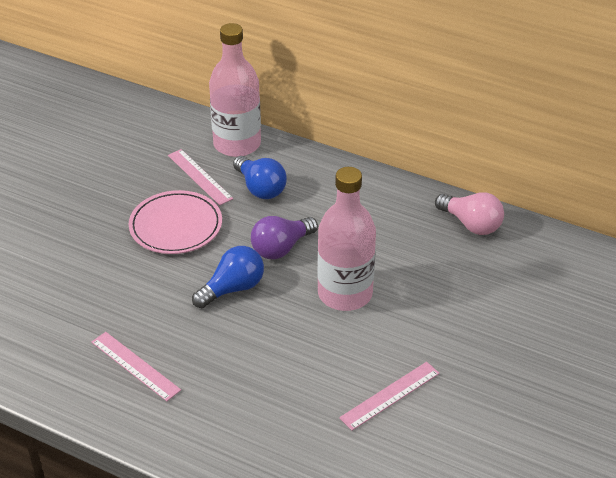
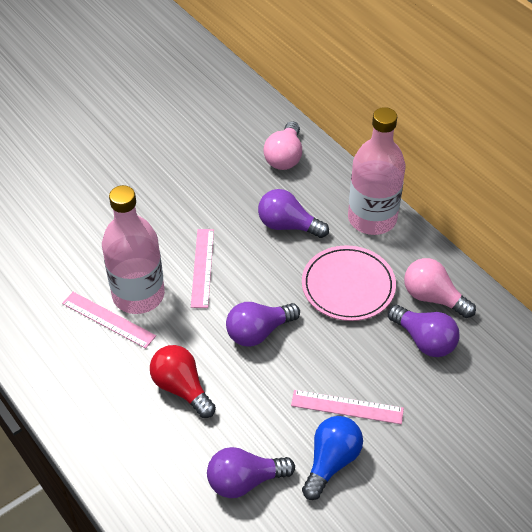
blue light bulb: [192,246,264,308] [233,156,287,199] = 2 -> [302,416,363,500] = 1
pink light bulb: [435,192,504,235] = 1 -> [263,121,302,170] [404,258,476,318] = 2
purple light bulb: [251,216,318,259] = 1 -> [207,447,295,498] [226,302,300,347] [258,189,329,238] [388,305,460,357] = 4
red light bulb: none = 0 -> [150,345,216,418] = 1

